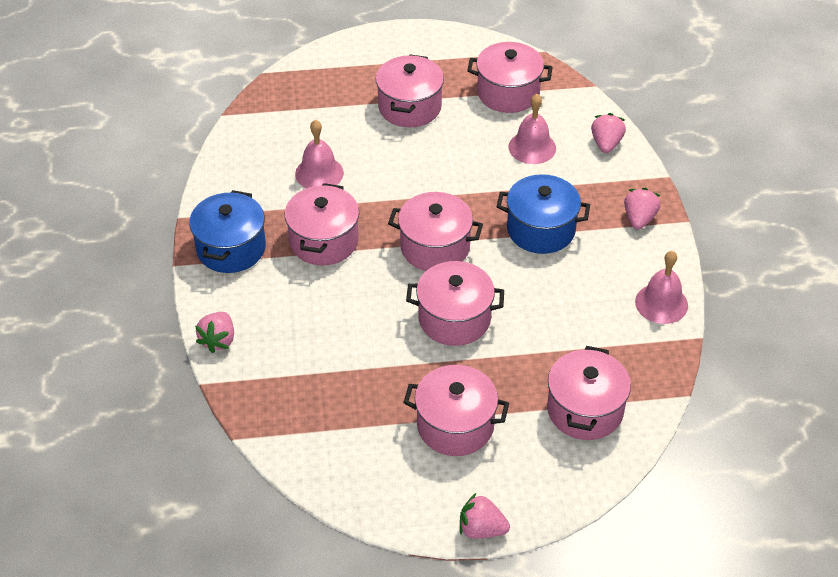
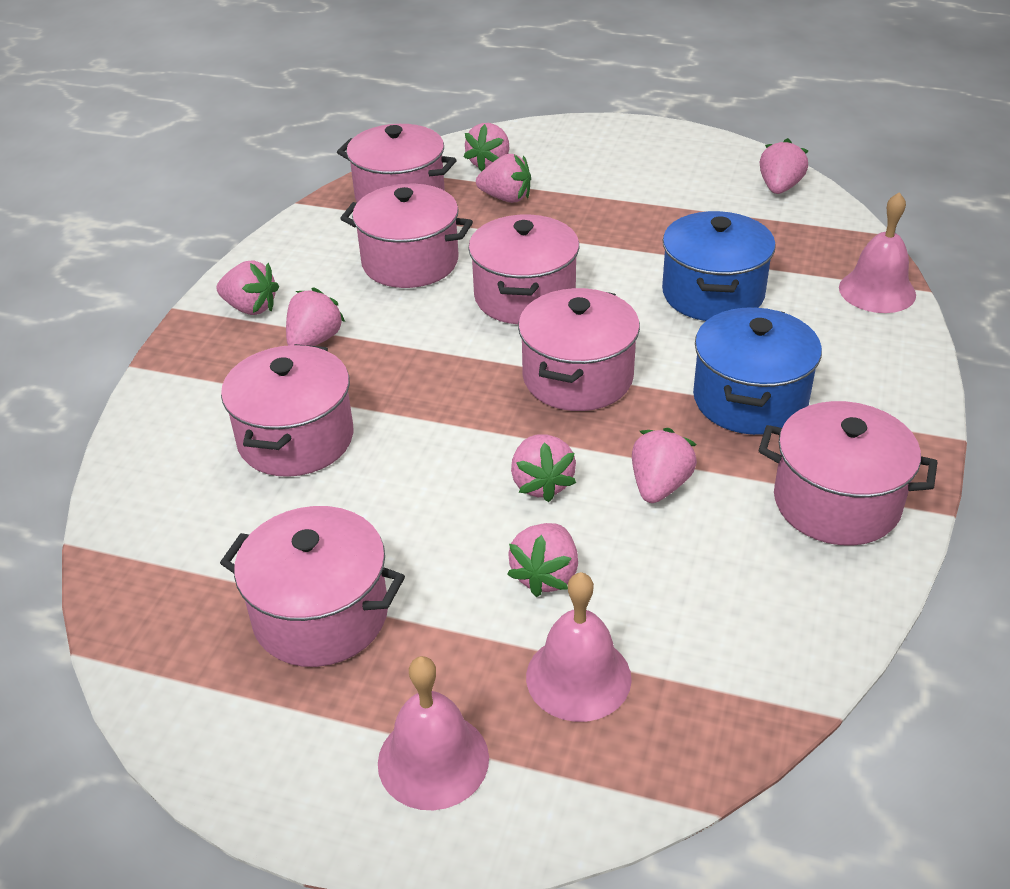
pink strawberry: [195,312,234,353] [460,493,510,539] [591,113,626,153] [624,188,660,230] = 4 -> [217,260,279,315] [286,287,345,346] [464,123,509,172] [476,154,531,203] [507,523,578,597] [511,434,576,502] [632,428,697,503] [760,138,808,194] = 8

